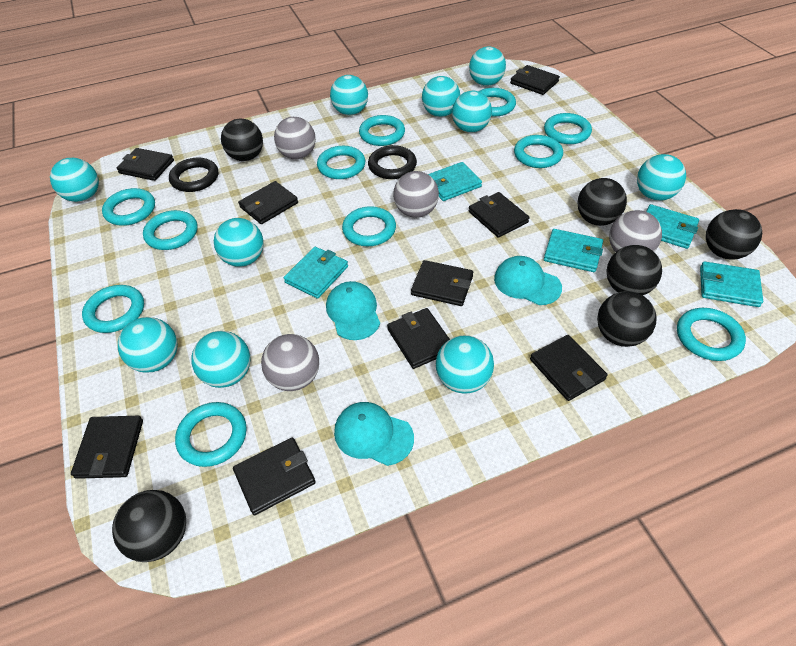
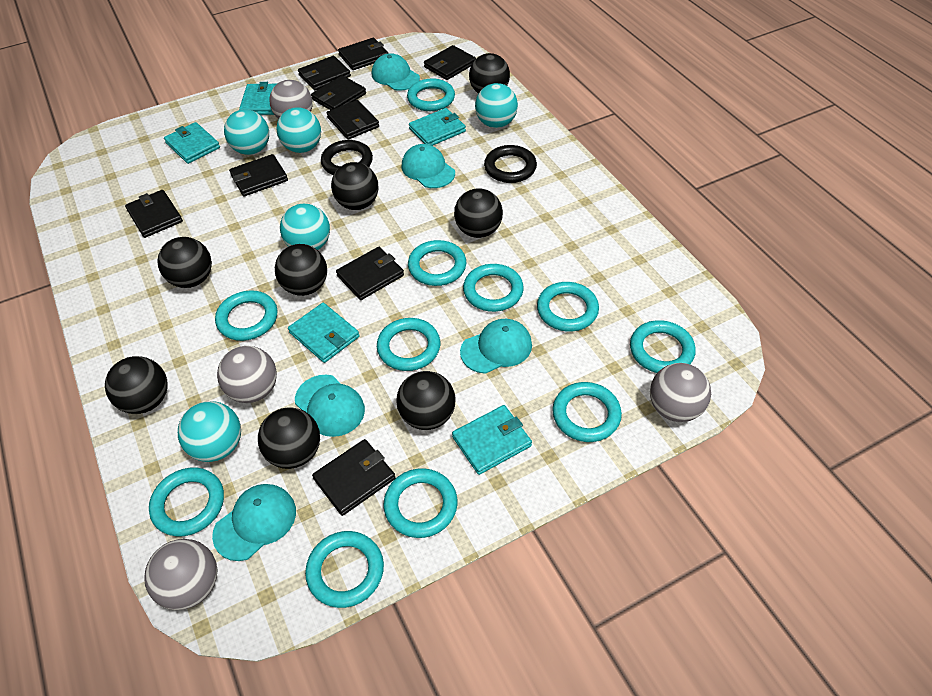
black ball: [112,490,186,562] [221,119,263,161] [577,178,627,226] [597,291,656,347] [606,245,662,296] [706,209,762,259] = 6 -> [105,356,167,414] [157,237,212,288] [258,407,320,469] [275,244,327,296] [331,162,379,210] [396,371,456,430] [454,188,503,238] [469,53,510,93] = 8
turquoise ball: [50,158,99,202] [118,317,178,373] [191,331,251,388] [214,218,264,267] [330,75,368,115] [422,76,460,117] [436,335,494,394] [452,91,492,133] [469,46,506,86] [637,154,686,201] = 10 -> [178,401,241,462] [224,109,269,155] [276,107,321,153] [280,204,330,250] [475,83,518,128] = 5
turquoise cap: [326,281,380,340] [334,402,414,466] [494,256,562,305] = 3 -> [212,484,296,561] [295,375,365,437] [372,53,420,91] [401,144,455,188] [460,319,532,374] = 5

